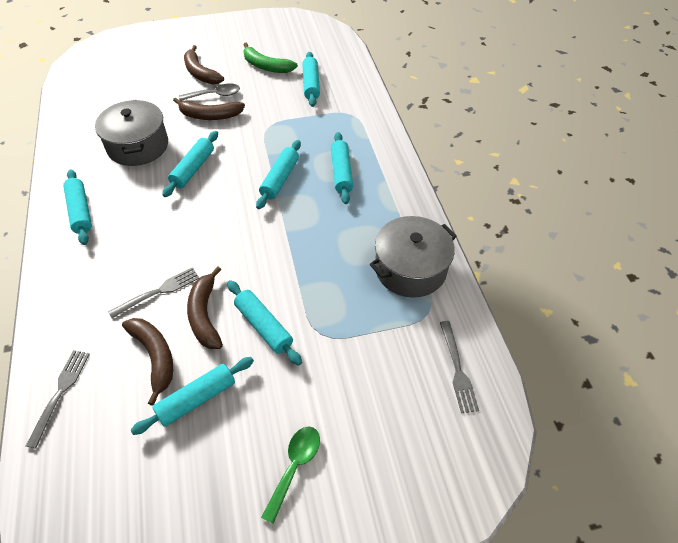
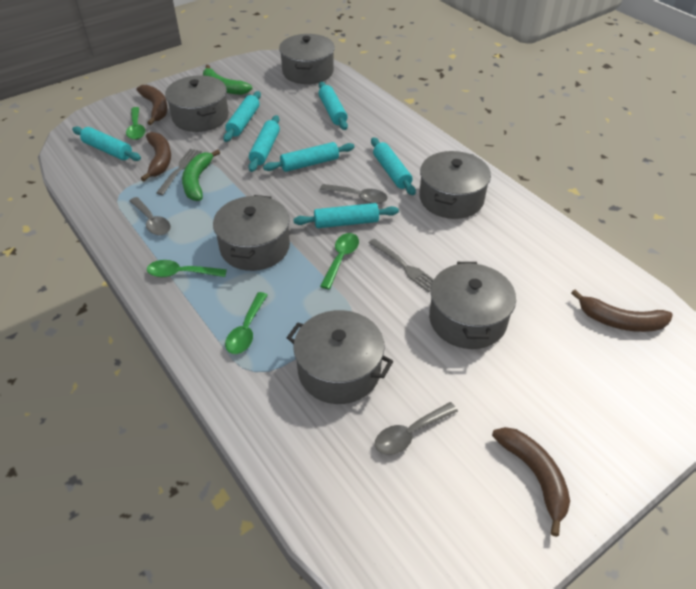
green banana: [243,43,298,73] = 1 -> [182,149,220,201] [203,65,252,95] = 2
green spoon: [261,426,320,524] = 1 -> [126,107,145,140] [147,260,227,277] [225,292,268,354] [320,233,359,289] = 4
grey fork: [26,350,90,449] [108,267,199,318] [440,321,479,413] = 3 -> [156,149,202,195] [369,238,434,292] = 2
grey pot: [95,100,168,166] [370,216,457,298] = 2 -> [165,75,229,132] [213,195,290,271] [279,34,335,84] [287,310,393,404] [419,151,491,219] [429,262,516,349] = 6
grey spoon: [179,83,240,101] = 1 -> [129,197,171,235] [320,184,388,204] [375,402,458,455] = 3

